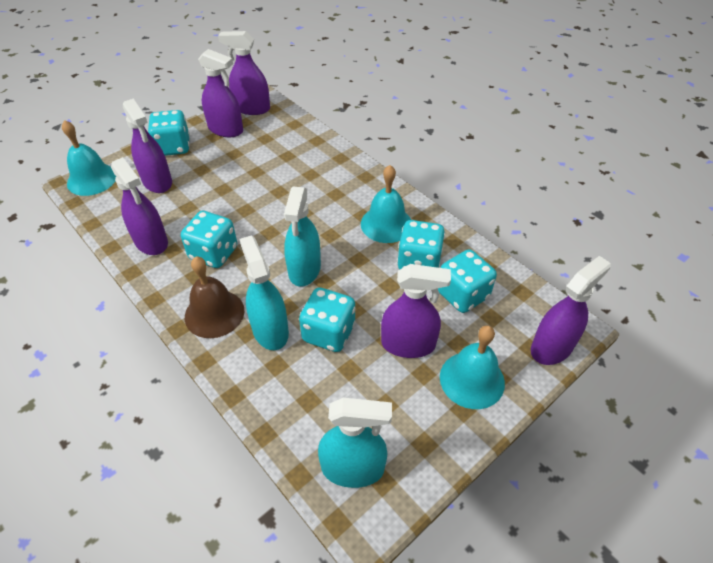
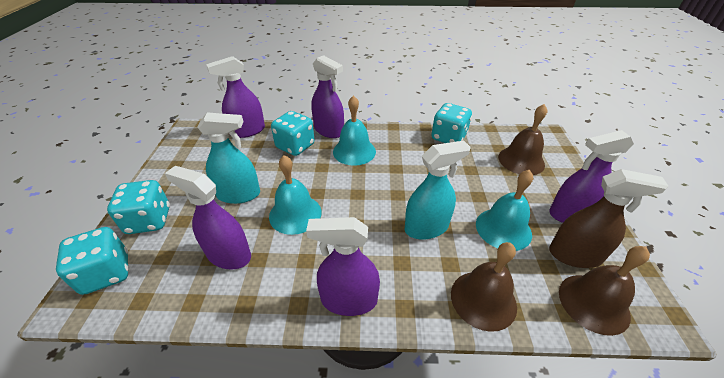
brown bell: [185,256,244,338] = 1 -> [451,242,517,332] [498,104,547,175] [559,246,650,336] = 3
brown spray bottle: none = 0 -> [549,169,668,268] = 1
purple spray bottle: [111,157,168,255] [123,98,172,193] [198,49,243,137] [218,31,270,115] [381,264,451,358] [531,256,611,365] = 6 -> [165,166,251,269] [206,56,265,138] [306,217,380,316] [311,55,344,138] [549,130,634,223] = 5
turquoise dice: [148,110,190,156] [181,211,237,268] [299,287,356,352] [397,220,445,269] [438,249,497,313] = 5 -> [56,227,129,295] [107,180,170,234] [271,111,315,156] [431,103,472,143] = 4
turquoise spray bottle: [240,235,289,350] [284,187,321,287] [318,398,392,488] = 3 -> [197,112,260,204] [405,141,471,240] = 2

